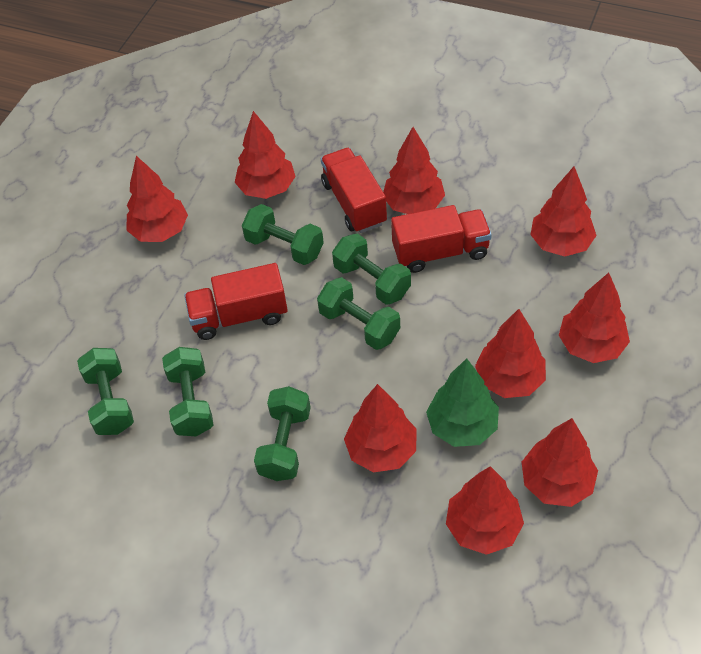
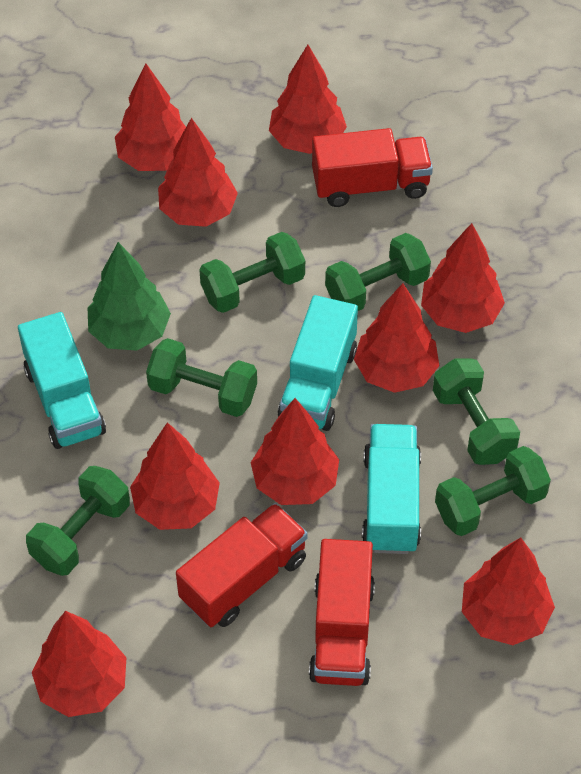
turquoise truck: none = 0 -> [18,312,106,449] [278,295,358,431] [362,424,421,554] = 3

